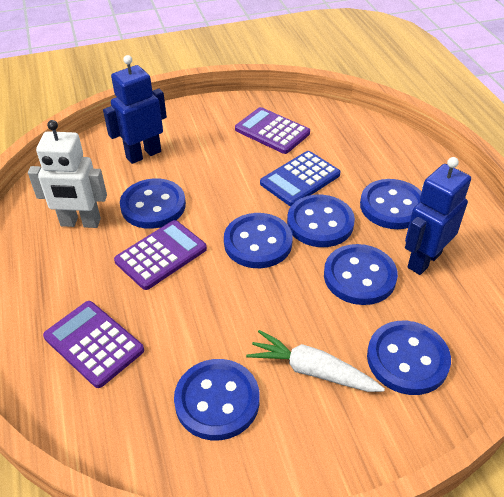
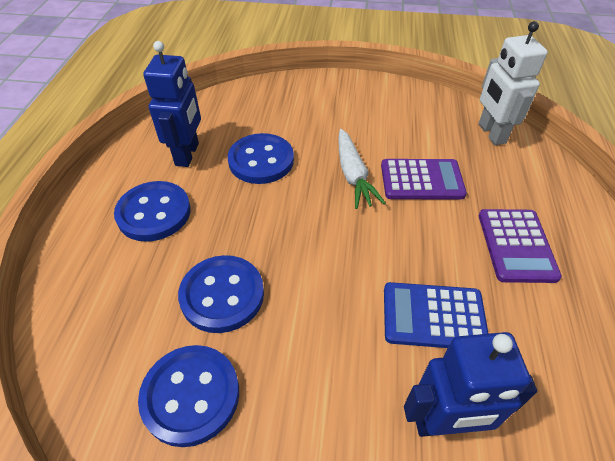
blue button: [120,178,186,229] [174,359,260,441] [224,213,293,268] [287,195,355,247] [324,244,398,305] [360,179,422,229] [367,321,451,395] = 7 -> [114,181,191,242] [138,345,239,447] [178,255,264,333] [228,133,294,184] = 4
purple calculator: [43,301,144,388] [114,220,207,290] [235,107,310,154] = 3 -> [381,159,467,199] [479,209,562,283] = 2

